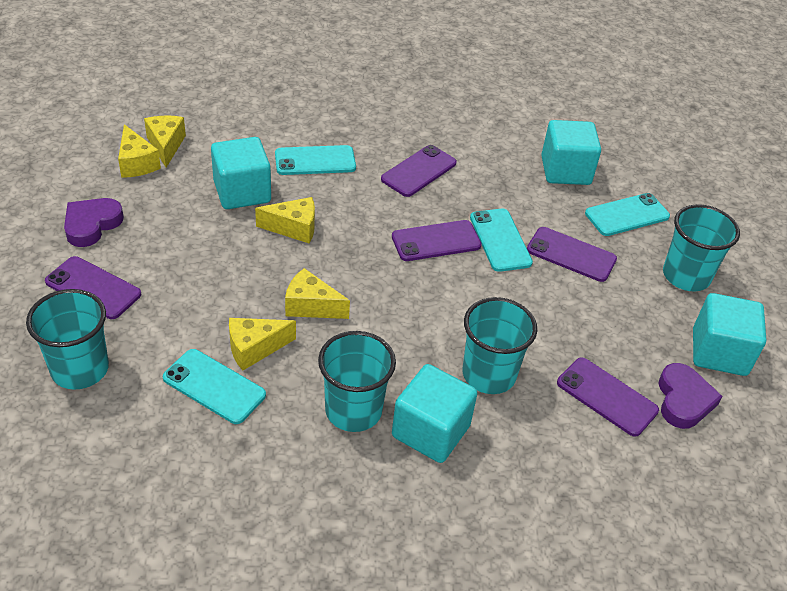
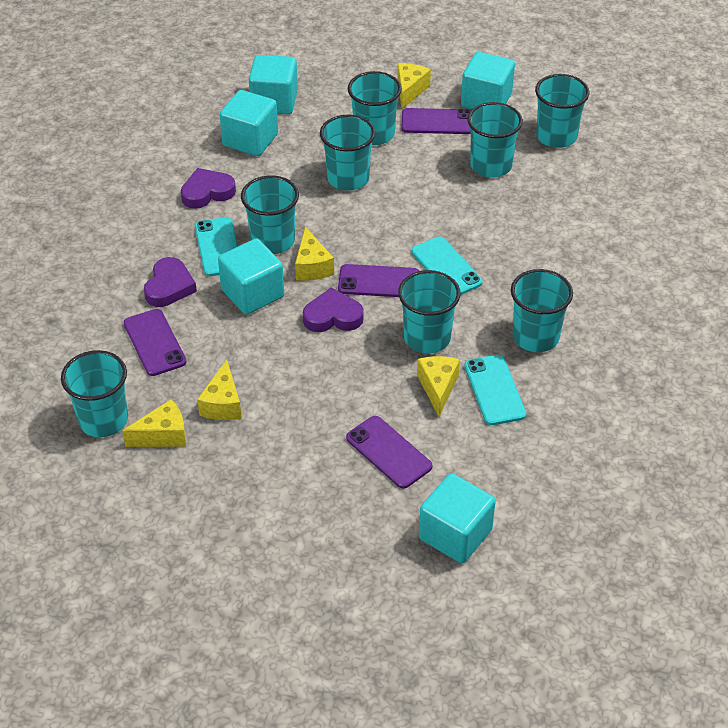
purple heart: [64,198,124,247] [658,363,723,429] = 2 -> [144,257,197,307] [181,168,236,209] [303,288,364,332] = 3
purple phone: [45,256,141,319] [381,145,457,197] [392,220,482,261] [527,227,617,282] [557,357,659,437] = 5 -> [124,309,186,376] [338,264,419,297] [346,416,433,489] [402,108,471,134] = 4
turquoise cube: [211,137,271,209] [392,364,478,463] [541,120,601,185] [693,293,766,376] = 4 -> [218,238,284,315] [220,90,278,156] [249,55,298,114] [419,473,496,563] [461,52,515,109] = 5
turquoise cup: [26,289,109,390] [318,331,396,432] [463,297,537,394] [663,204,740,292] = 4 -> [61,350,128,437] [241,175,299,254] [320,115,376,190] [348,71,402,145] [398,270,461,353] [467,102,523,177] [511,269,573,352] [535,74,589,148] = 8
turquoise phone: [163,349,266,424] [275,145,356,175] [470,209,533,272] [585,193,670,236] = 4 -> [195,217,238,276] [412,237,483,295] [464,355,526,425] = 3

